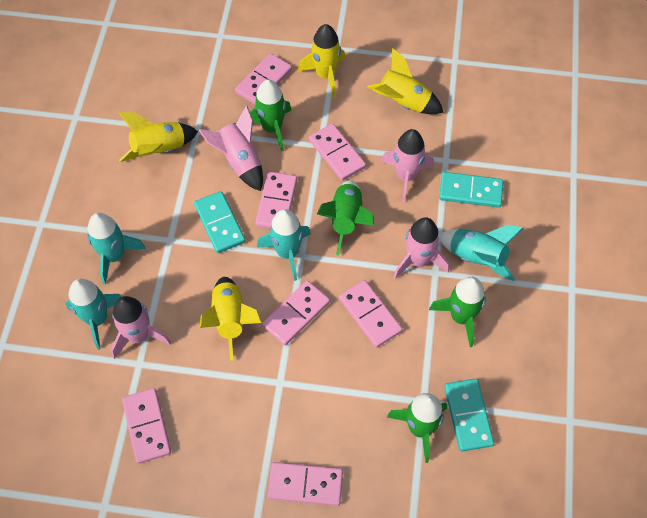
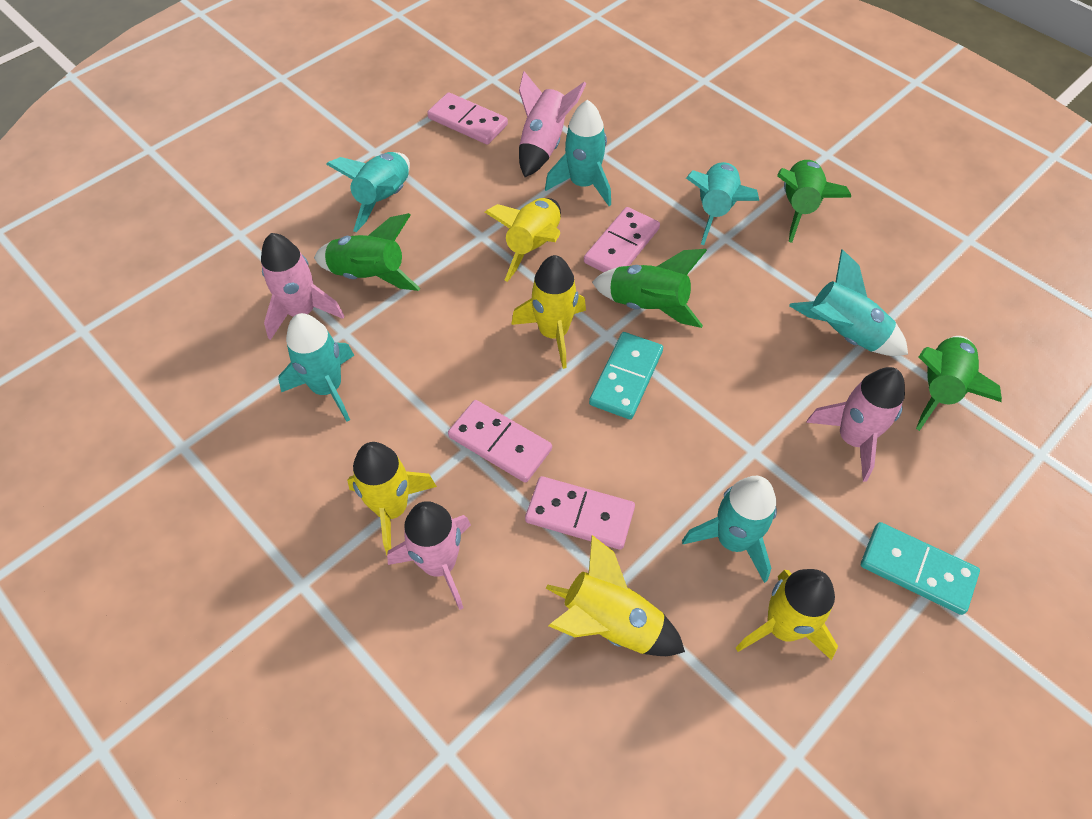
pink domino: [122,388,171,464] [235,53,292,105] [255,172,297,229] [262,280,330,346] [268,462,343,506] [309,124,366,181] [339,280,402,348] = 7 -> [427,92,508,145] [448,400,552,483] [525,476,635,550] [584,207,660,272] = 4
turquoise domino: [194,191,246,253] [439,172,504,208] [444,379,494,451] = 3 -> [589,332,663,419] [861,522,980,615] = 2
turquoise rocket: [66,279,122,350] [87,213,146,285] [257,209,311,281] [439,225,523,281] = 4 -> [278,313,355,422] [326,152,410,232] [545,100,611,206] [682,476,777,583] [686,162,759,245] [789,249,908,356] = 6
yellow rocket: [119,112,198,162] [200,277,262,361] [298,24,345,97] [367,48,443,114] = 4 -> [347,442,437,555] [485,198,561,282] [511,255,586,369] [545,535,685,656] [736,569,838,660] = 5

